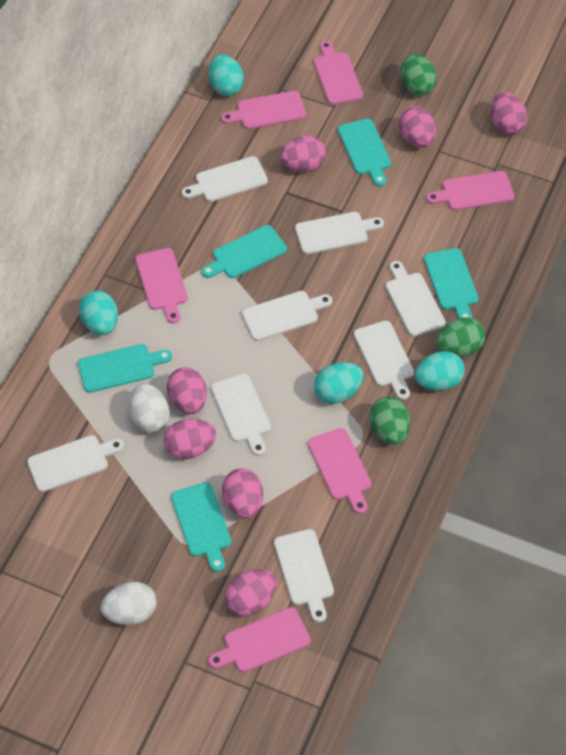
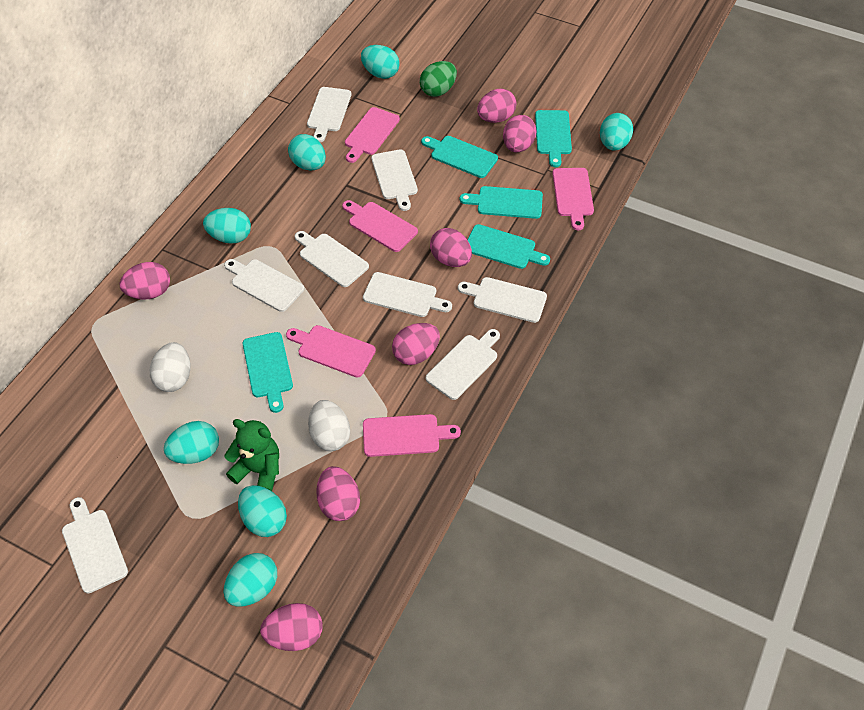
green egg: [370,396,410,445] [401,54,437,96] [437,317,485,357] = 3 -> [420,61,457,97] = 1
green teddy bear: none = 0 -> [224,419,279,491] = 1
pink cutting board: [135,248,188,324] [208,607,311,672] [221,91,306,129] [308,428,371,514] [314,41,363,105] [426,171,514,210] = 6 -> [286,325,376,377] [342,200,418,252] [345,107,400,163] [363,414,461,457] [552,168,594,230] = 5
turquoise egg: [79,291,118,335] [208,54,244,96] [314,362,364,404] [415,351,465,391] = 4 -> [164,421,219,464] [203,208,251,244] [224,553,277,607] [238,485,287,537] [288,134,326,171] [361,45,400,79] [600,113,633,151] = 7

